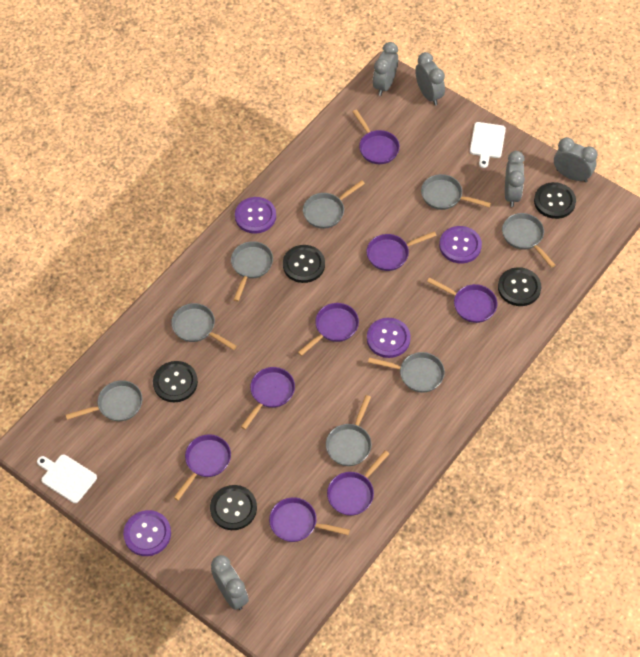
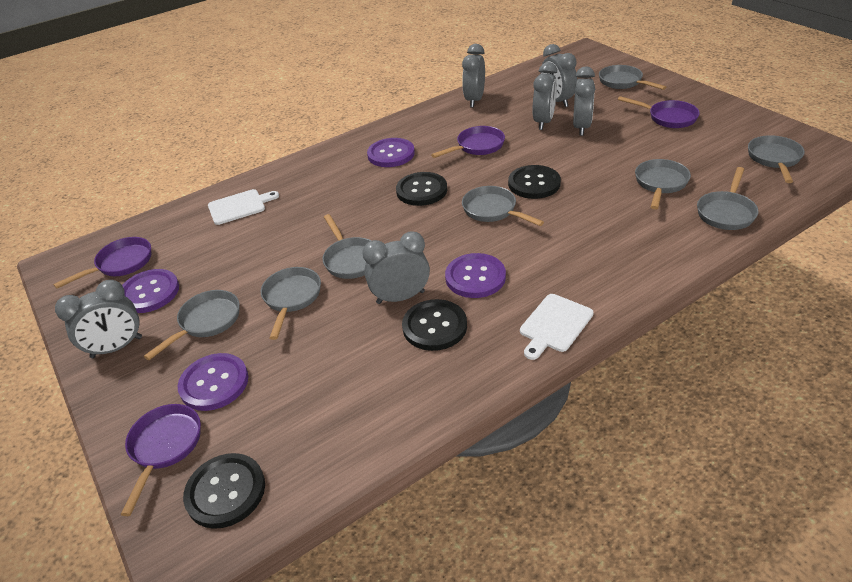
black button: [153,361,198,402] [210,485,257,530] [283,245,325,283] [498,267,541,306] [534,182,576,219] = 5 -> [183,453,265,529] [396,172,447,206] [402,299,467,351] [508,165,561,199] = 4
grey clock: [211,555,249,610] [373,42,398,96] [415,52,445,105] [505,151,525,207] [554,137,597,182] = 5 -> [55,280,142,358] [362,231,430,304] [462,44,485,108] [533,62,557,130] [540,44,577,107] [573,66,595,136] = 6
purple pan: [174,434,231,501] [241,367,295,430] [269,497,350,542] [298,303,359,356] [327,450,389,516] [353,109,400,164] [366,231,437,271] [427,278,497,323] = 8 -> [53,237,151,289] [121,404,201,516] [431,126,505,158] [618,96,700,128] = 4

